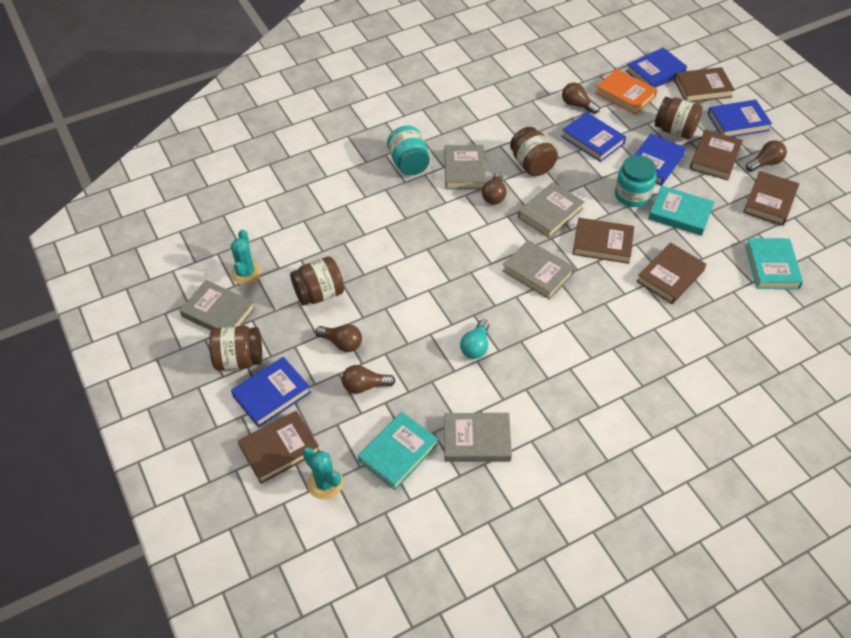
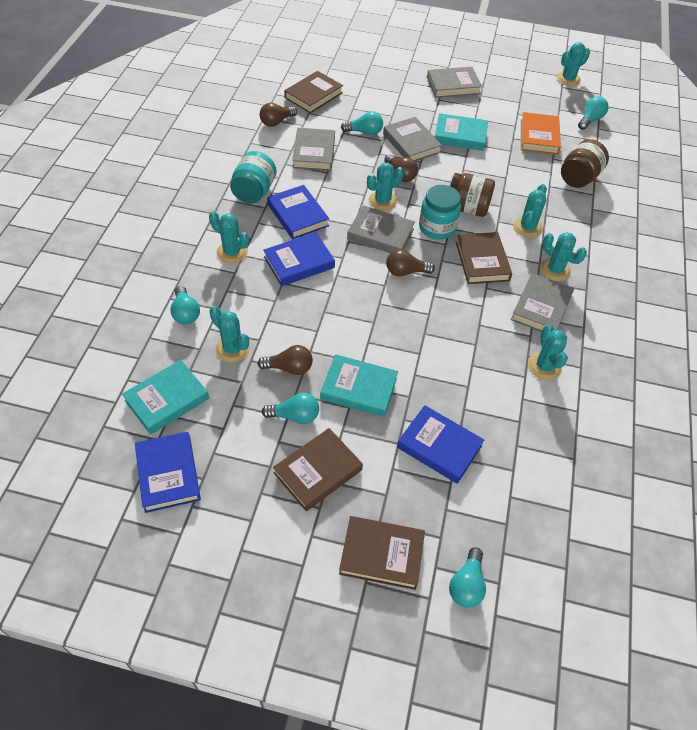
blue book: [231,357,311,428] [561,112,626,162] [626,48,687,88] [635,134,686,185] [708,100,772,137] = 5 -> [135,432,201,513] [263,232,335,286] [267,185,329,239] [397,405,484,484] = 4
brown book: [238,410,319,484] [572,218,634,264] [636,242,706,304] [674,67,735,102] [690,129,743,180] [743,171,799,226] = 6 -> [273,428,363,511] [284,71,343,113] [339,516,425,590] [456,232,512,284] = 4
brown jar: [209,326,262,371] [290,256,344,305] [510,127,558,176] [655,97,703,139] = 4 -> [450,173,495,217] [561,139,609,188] = 2
brown light bulb: [315,324,362,352] [342,365,395,394] [482,172,506,204] [562,83,600,114] [746,140,787,172] = 5 -> [258,345,313,375] [260,103,297,127] [384,154,418,182] [386,249,435,276] = 4
turquoise cactus: [231,229,262,285] [303,447,343,500] = 2 -> [209,211,249,263] [209,306,250,363] [367,163,404,211] [513,184,547,238] [528,324,568,380] [540,232,587,281] [556,42,590,86] = 7
turquoise light bulb: [460,319,489,359] = 1 -> [170,286,200,325] [262,393,319,424] [341,111,383,135] [449,547,486,608] [578,96,609,130] = 5

